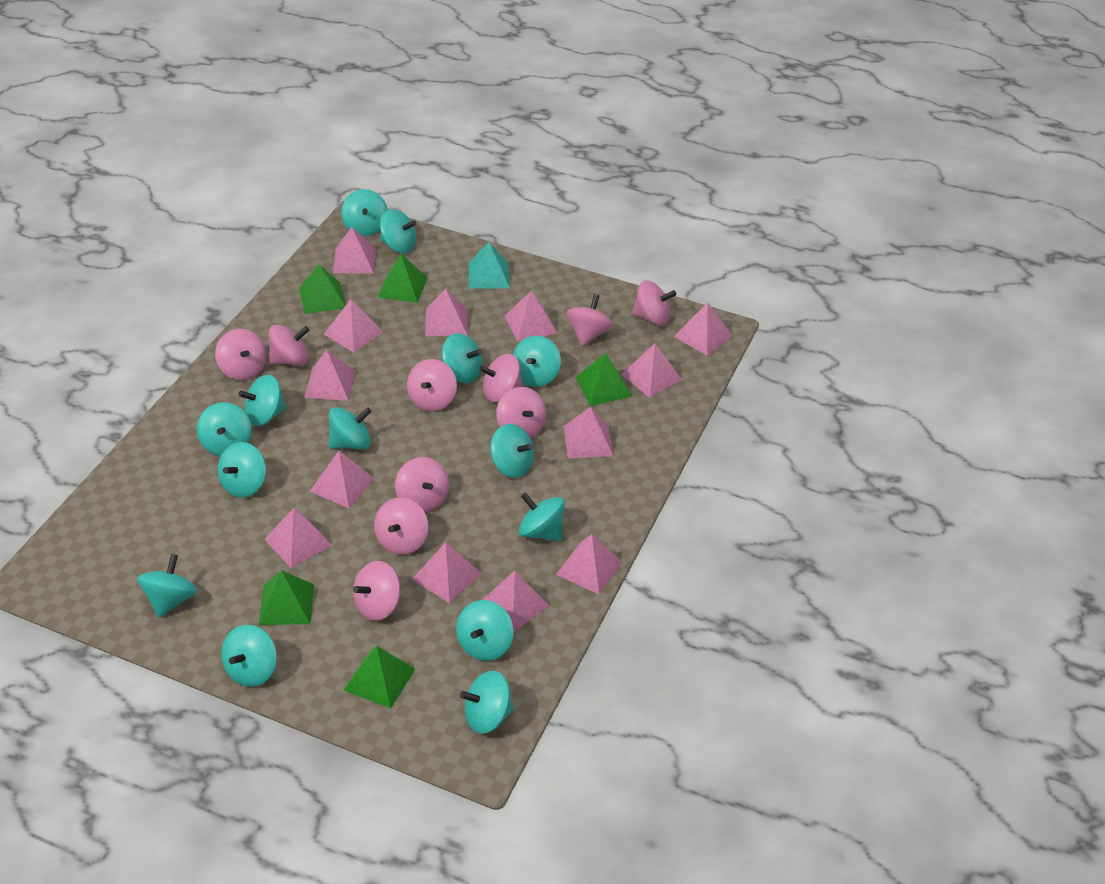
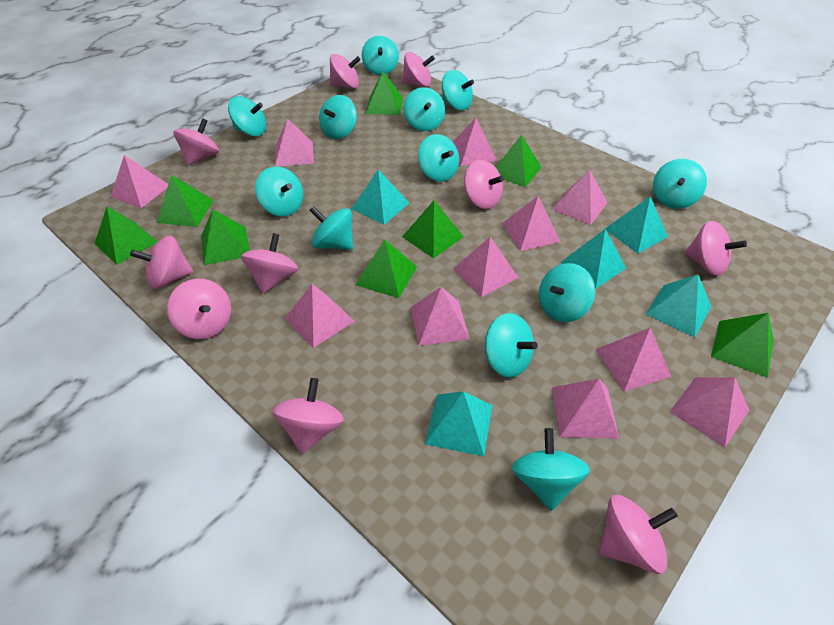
green pyramid: [259,570,314,625] [299,264,346,314] [344,646,415,709] [378,254,428,303] [576,353,632,406] = 5 -> [94,206,158,265] [157,175,214,227] [201,209,250,265] [356,239,417,298] [366,72,403,115] [402,201,464,258] [495,135,541,187] [711,313,774,378] = 8
pink pyramid: [264,508,332,568] [304,350,356,401] [309,451,375,508] [324,299,384,353] [333,227,376,273] [412,542,482,604] [425,288,468,336] [482,571,549,632] [504,291,557,342] [556,534,623,594] [564,407,614,458] [621,343,682,398] [674,302,733,356] = 13 -> [111,155,168,208] [275,118,314,167] [284,284,354,348] [411,287,469,346] [453,118,497,166] [453,237,518,297] [502,196,561,251] [552,170,607,225] [552,379,619,439] [596,328,672,391] [670,377,749,448] = 11
turquoise pyramid: [469,242,510,289] = 1 -> [351,170,409,225] [425,391,493,456] [560,229,626,289] [605,196,668,253] [646,274,712,337] = 5
turquoise spinning top: [137,554,197,618] [197,402,252,456] [218,442,266,498] [221,625,277,687] [238,375,286,426] [329,407,372,449] [341,189,387,236] [380,209,417,253] [442,333,482,383] [456,600,514,661] [460,671,514,734] [490,424,534,478] [512,336,561,387] [519,492,565,541] = 14 -> [228,96,266,136] [255,166,303,217] [310,206,353,250] [319,95,357,139] [362,36,399,75] [404,87,445,131] [418,134,459,182] [442,70,474,110] [485,313,538,378] [512,428,590,511] [539,263,595,322] [653,159,707,209] = 12

